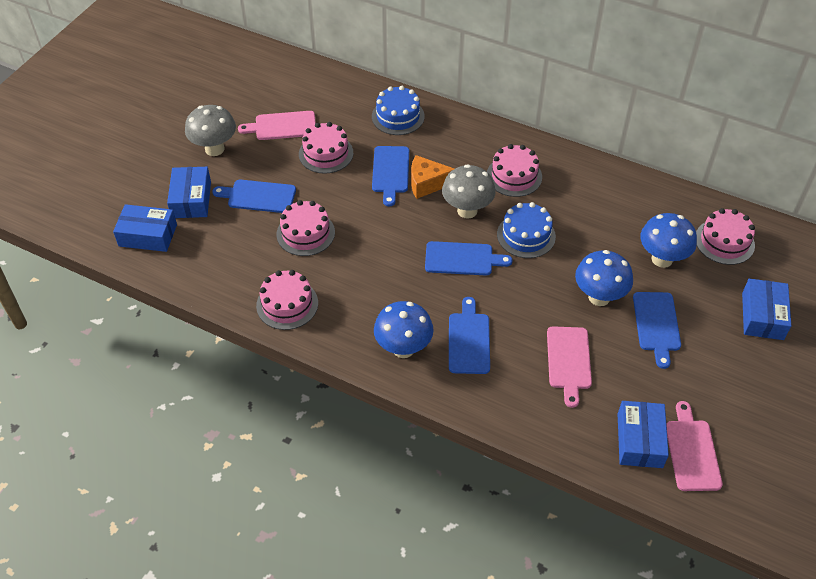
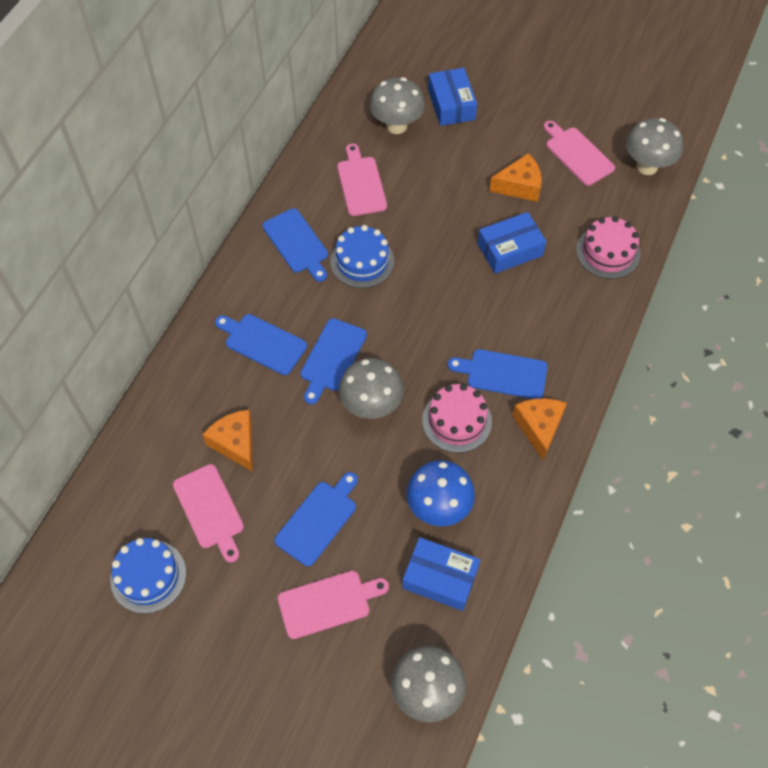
blue box: [113,204,177,252] [167,167,211,218] [618,401,669,468] [742,278,791,340] = 4 -> [402,537,480,611] [428,68,477,126] [477,212,546,274] = 3
blue mushroom: [374,301,434,358] [575,250,633,306] [640,213,697,268] = 3 -> [406,460,475,526] = 1
grey mushroom: [185,105,236,156] [442,164,496,219] = 2 -> [339,358,404,419] [370,77,425,134] [391,646,466,722] [626,118,683,175] = 4
orange cheese: [411,155,454,199] = 1 -> [202,410,253,472] [489,153,542,202] [512,398,567,460] = 3
pink cake: [256,270,318,330] [276,200,335,256] [299,122,353,174] [487,144,542,197] [696,208,755,265] = 5 -> [422,384,492,453] [576,216,640,279] = 2
pink cutting board: [238,111,316,140] [547,326,592,408] [666,401,723,491] = 3 -> [173,464,244,562] [278,571,389,639] [337,144,387,216] [544,121,615,186] = 4

